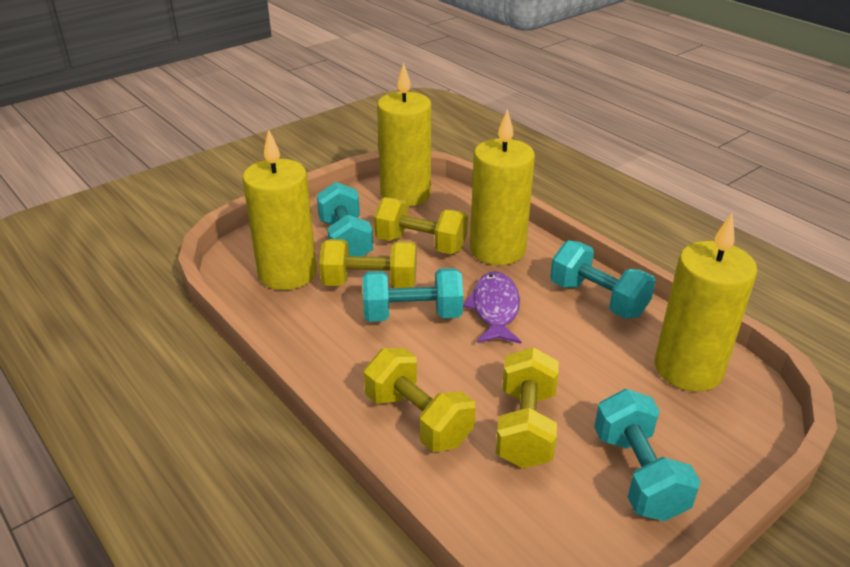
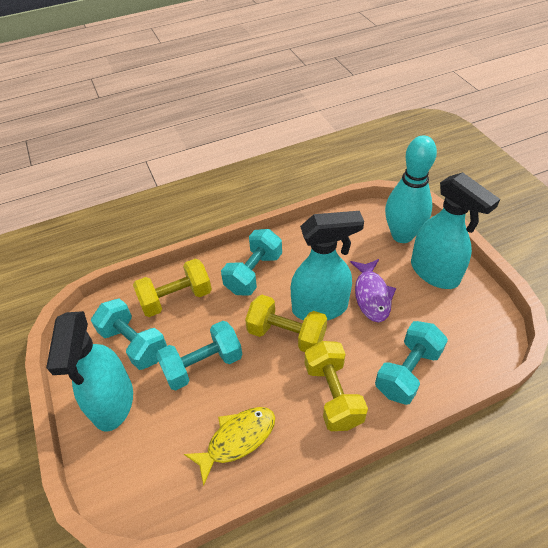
turquoise bowling pin: none = 0 -> [385,135,437,243] = 1
turquoise spray bottle: none = 0 -> [46,311,133,432] [291,211,364,320] [411,172,500,289] = 3
yellow candle: [242,129,317,290] [377,63,431,207] [470,109,535,265] [655,213,757,392] = 4 -> none = 0
yellow dumbbell: [319,239,417,288] [364,348,475,452] [374,197,468,254] [496,347,559,468] = 4 -> [133,259,212,317] [245,295,327,352] [305,341,368,431] = 3
yellow fish: none = 0 -> [184,407,275,485] = 1

